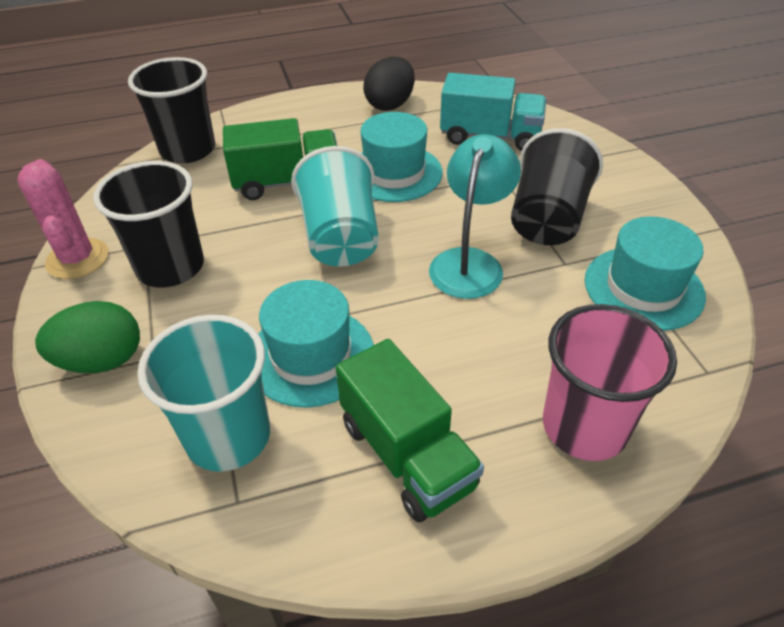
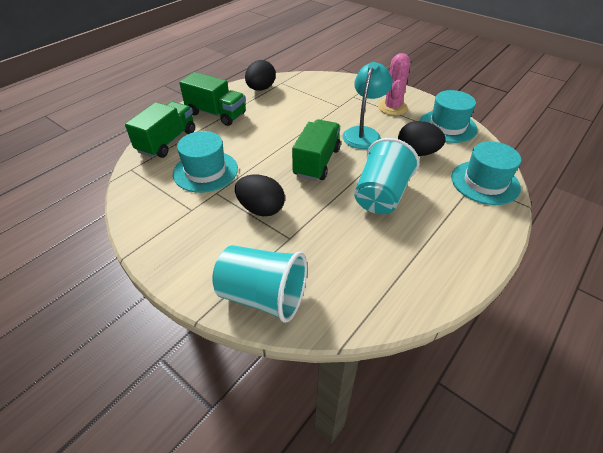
black cup: [93,161,204,288] [128,57,215,163] [511,128,603,245] = 3 -> none = 0
black egg: [363,56,415,111] = 1 -> [235,175,285,216] [245,60,276,91] [398,121,446,156] = 3
green egg: [35,301,140,373] = 1 -> none = 0
green truck: [223,118,337,200] [336,339,484,522] = 2 -> [125,102,195,158] [179,72,246,126] [292,119,341,181] = 3
pink cup: [543,304,677,461] = 1 -> none = 0
turquoise truck: [440,73,547,151] = 1 -> none = 0

